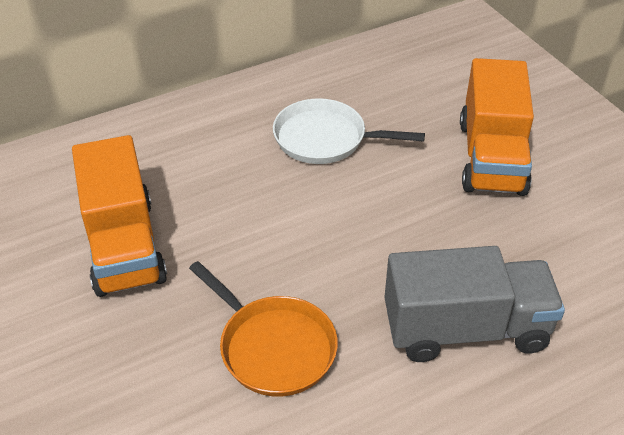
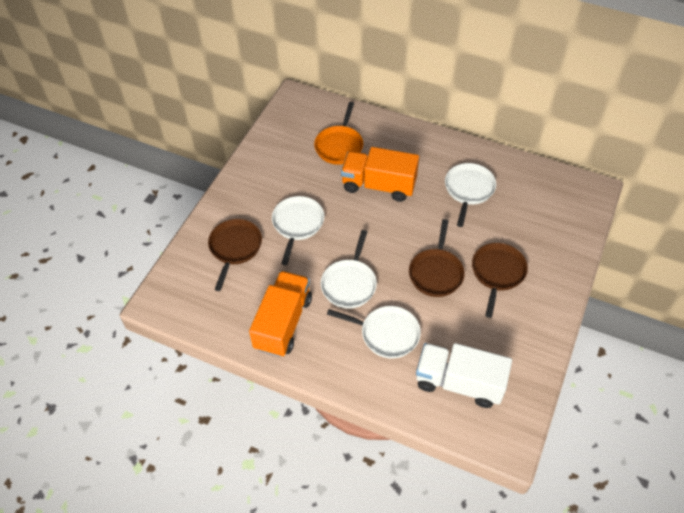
brown pan: none = 0 -> [208,219,262,291] [409,219,465,297] [472,243,528,318] = 3
grey truck: [384,246,565,362] = 1 -> none = 0
white pan: [273,98,425,164] = 1 -> [272,196,324,265] [321,230,377,309] [327,306,421,359] [445,163,496,227] = 4
white truck: none = 0 -> [416,343,512,408] = 1

